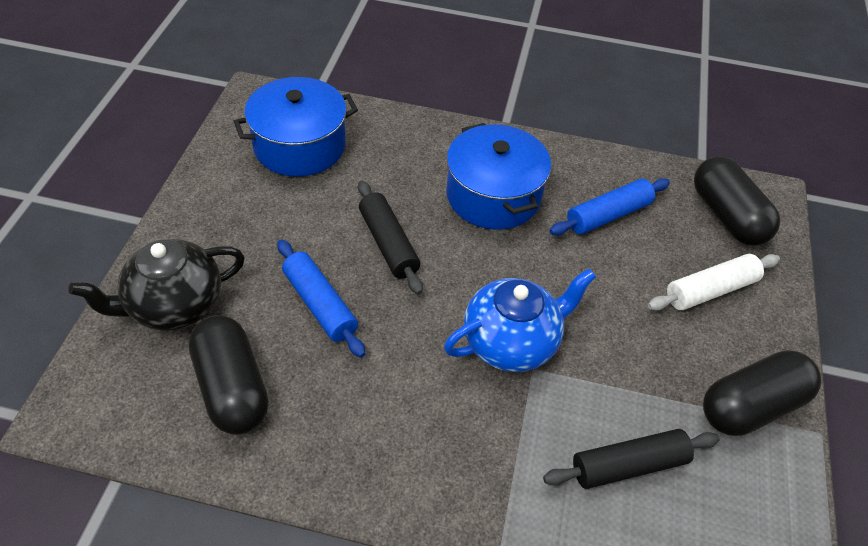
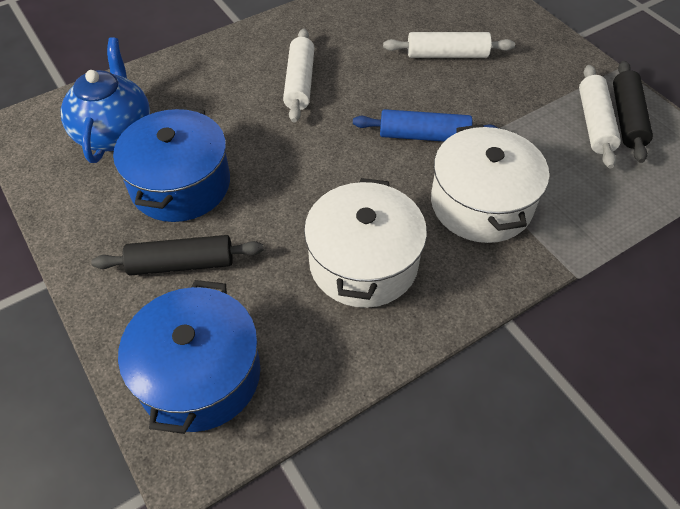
black capsule: [188,315,269,435] [694,156,780,246] [703,350,821,436] = 3 -> none = 0
black teapot: [68,239,245,331] = 1 -> none = 0
blue rolling pin: [277,240,366,358] [550,178,670,236] = 2 -> [353,109,498,142] = 1
white pot: none = 0 -> [304,178,427,308] [431,124,549,243] = 2
white rolling pin: [648,254,780,311] = 1 -> [283,29,314,122] [383,32,515,58] [579,65,621,169] = 3

